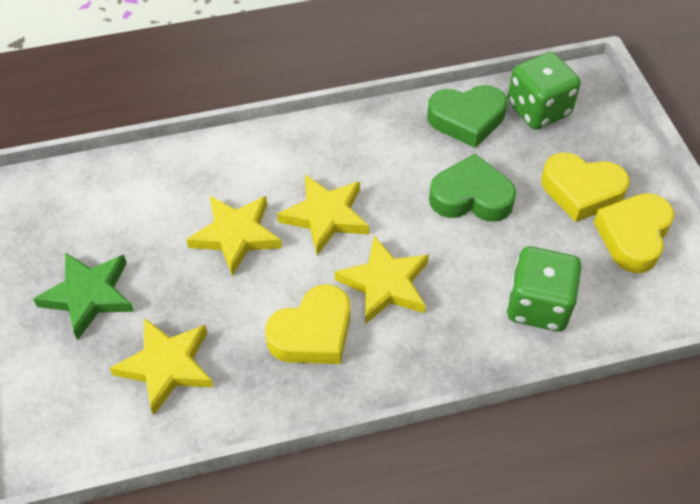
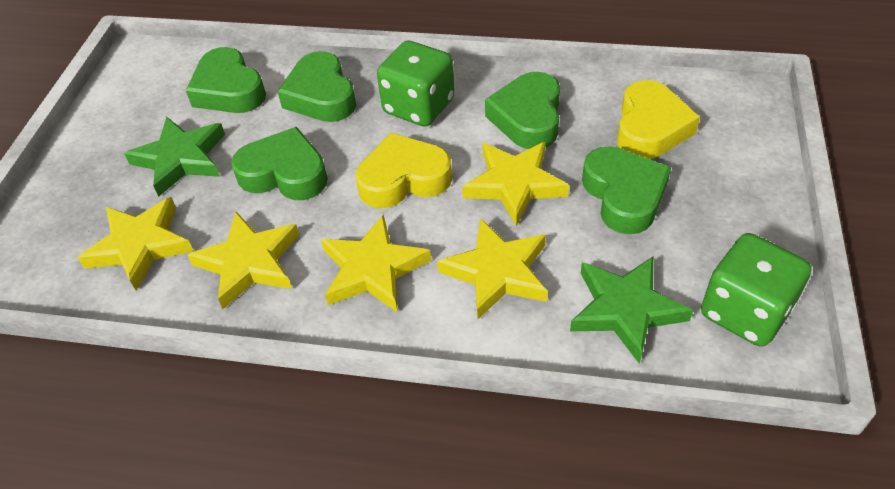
green heart: [427,85,507,148] [429,154,516,222] = 2 -> [186,47,266,113] [231,127,328,200] [277,51,356,122] [485,72,560,149] [582,146,671,234] = 5
green star: [33,252,134,340] = 1 -> [124,117,225,197] [570,257,693,364] = 2
yellow heart: [265,284,350,364] [541,153,630,222] [594,193,674,273] = 3 -> [356,133,452,208] [617,80,700,159] = 2
yellow star: [110,318,213,415] [186,196,282,277] [277,175,369,255] [335,236,429,324] = 4 -> [78,197,194,291] [187,212,299,309] [321,214,431,313] [437,218,548,319] [462,142,569,226] = 5

